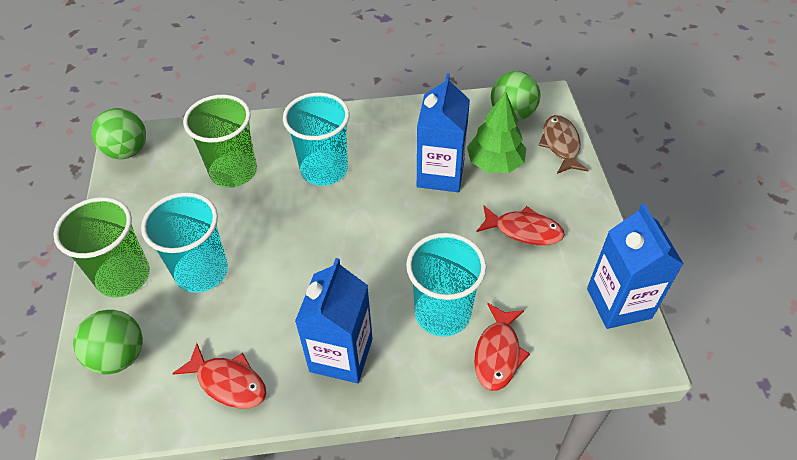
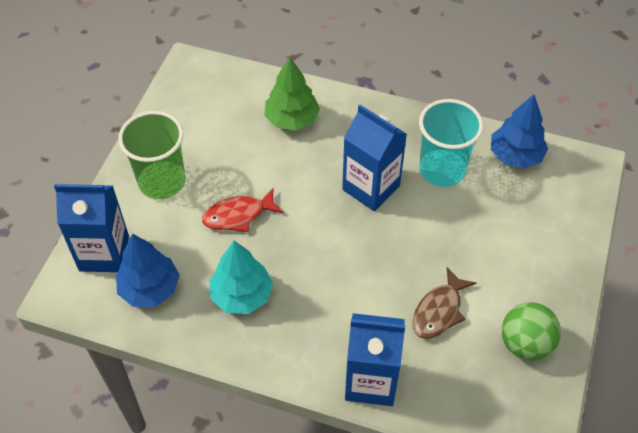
blue tree: none = 0 -> [116,234,180,307] [491,94,548,169] = 2
green ball: [73,310,143,374] [91,108,146,159] [491,71,540,121] = 3 -> [502,302,561,361] = 1
green cup: [54,197,150,298] [183,95,257,188] = 2 -> [118,111,185,199] = 1
red fish: [172,343,266,409] [474,303,530,391] [476,206,565,245] = 3 -> [202,188,283,232] = 1
turquoise cup: [141,192,228,293] [283,92,350,186] [406,233,486,337] = 3 -> [419,99,483,187] = 1
turquoise tree: none = 0 -> [210,241,273,314] = 1

